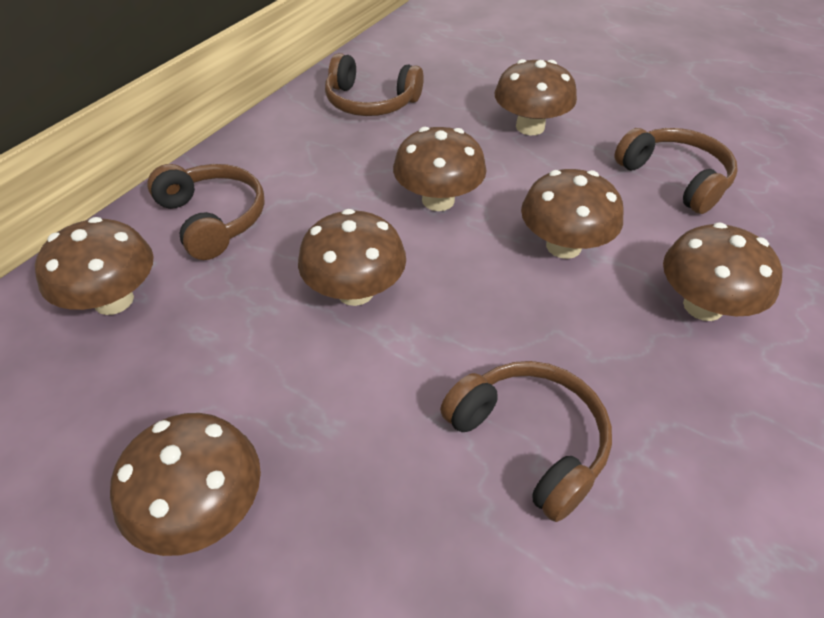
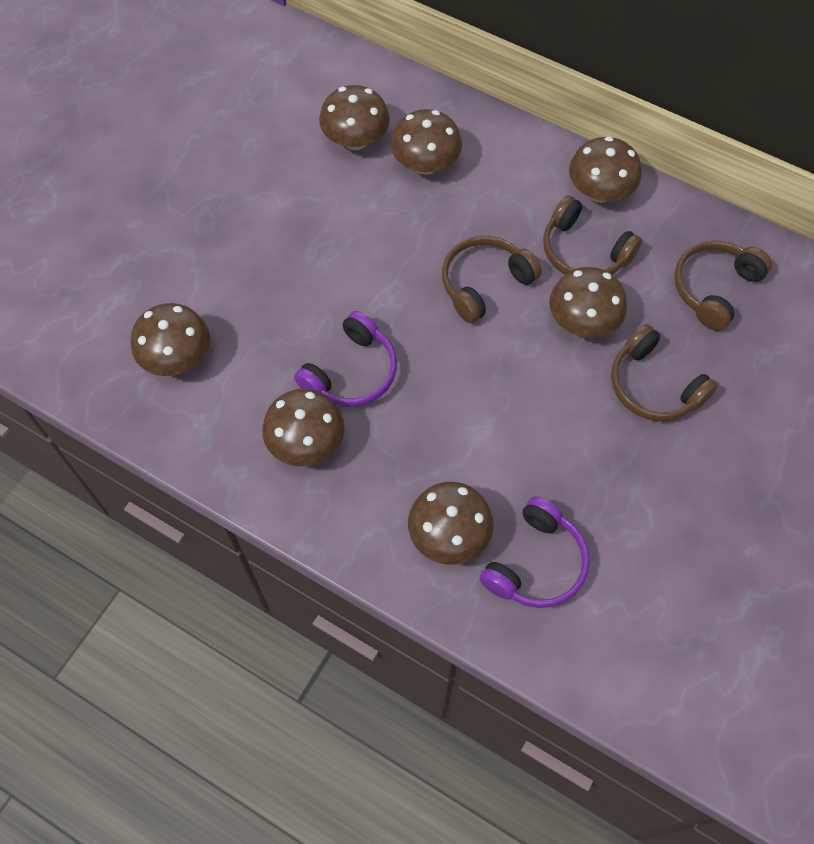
purple headphones: none = 0 -> [294,311,397,407] [480,496,590,608] = 2

